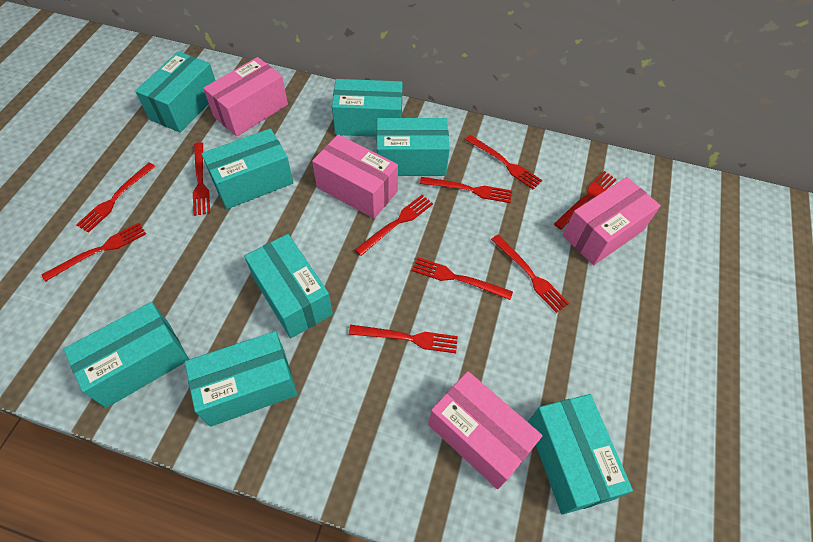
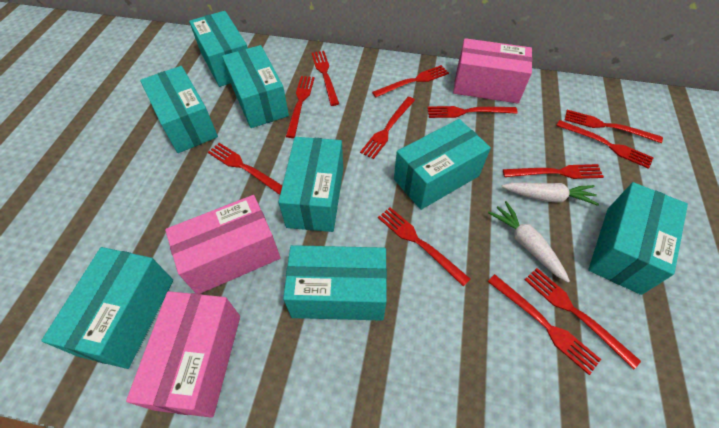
pink box: [203,57,288,137] [312,134,398,219] [428,371,543,489] [563,177,661,265] = 4 -> [126,291,240,418] [165,195,280,294] [453,38,532,104] = 3
red fork: [41,223,146,282] [76,162,155,233] [193,142,210,216] [349,325,458,353] [355,195,433,256] [412,257,513,300] [420,177,512,203] [465,135,542,189] [491,235,569,313] [554,171,617,230] = 10 -> [208,143,282,195] [286,76,315,138] [311,51,339,106] [360,97,415,159] [372,65,449,97] [378,207,470,287] [427,106,518,118] [488,274,601,375] [503,164,604,179] [525,268,641,370] [556,120,654,169] [565,110,663,143] = 12
white carrot: none = 0 -> [488,201,570,282] [502,182,599,206] = 2

